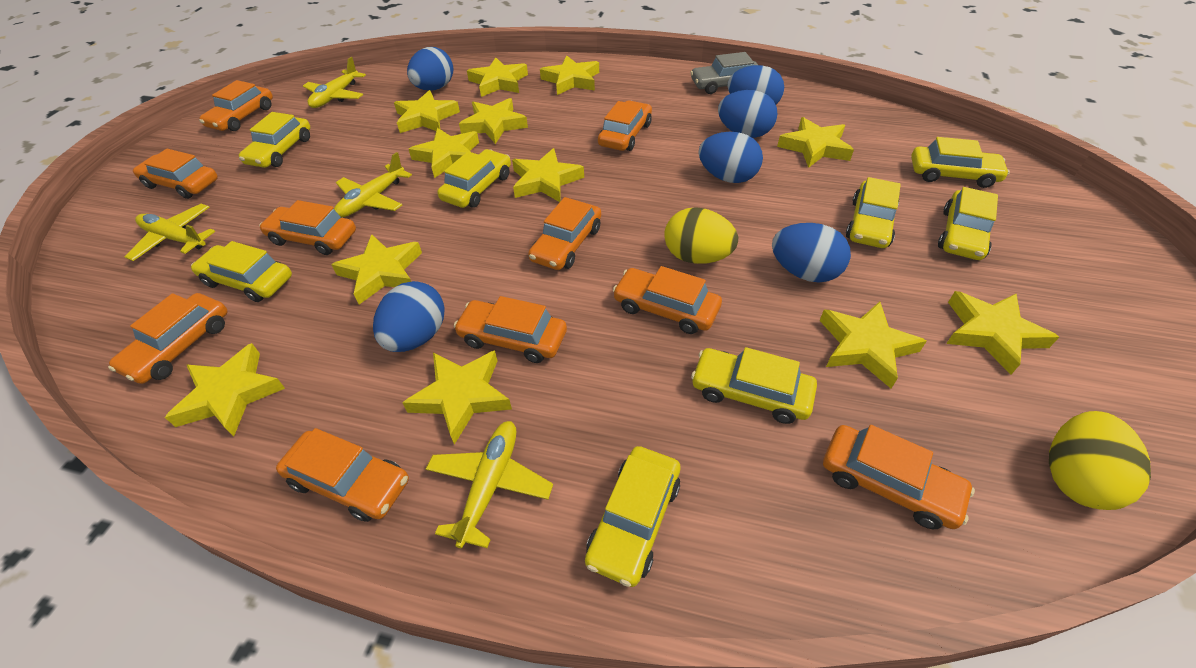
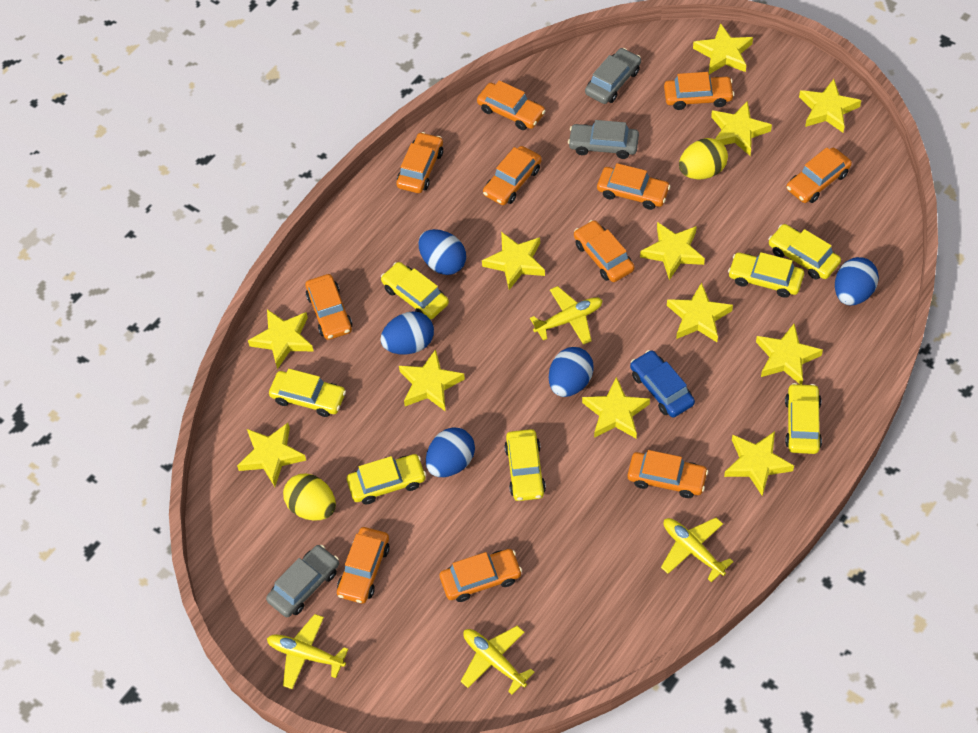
blue car: none = 0 -> [630,350,695,418] = 1
blue egg: [373,281,445,352] [407,47,454,91] [698,132,763,183] [718,90,778,138] [727,65,784,104] [772,223,851,282] = 6 -> [380,311,434,354] [418,229,466,275] [426,427,475,477] [549,347,594,397] [835,257,879,305] = 5
grey car: [690,52,758,94] = 1 -> [266,545,339,617] [568,120,639,159] [585,48,641,104] = 3
orange car: [108,293,228,384] [133,149,218,199] [199,80,273,131] [259,200,356,255] [276,428,409,522] [454,296,567,363] [528,197,601,270] [598,100,652,151] [613,266,722,334] [823,425,975,529] = 10 -> [306,274,352,340] [337,527,390,604] [396,132,443,193] [440,549,522,602] [477,80,545,130] [483,146,542,205] [574,220,634,282] [597,163,670,210] [628,450,708,498] [664,72,734,110] [786,147,852,203] = 11
yellow car: [191,241,292,302] [239,112,310,168] [437,149,511,208] [585,446,681,587] [691,347,817,424] [846,177,901,248] [911,137,1010,188] [938,187,998,260] = 8 -> [269,369,346,417] [347,454,426,504] [381,262,449,319] [504,429,546,501] [728,252,804,298] [768,224,841,280] [785,383,822,454] = 7

